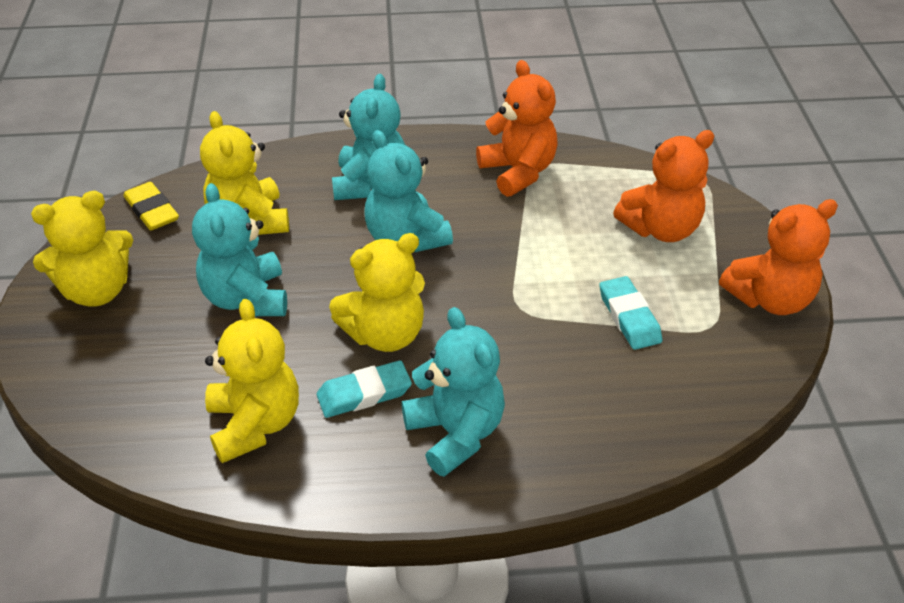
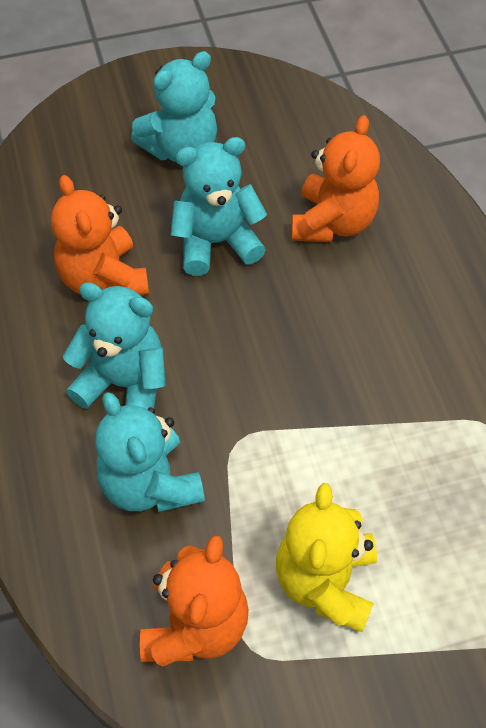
turquoise eraser: [317,360,412,418] [599,276,662,350] = 2 -> none = 0
yellow eraser: [123,182,179,230] = 1 -> none = 0
yellow teddy bear: [31,191,133,307] [200,111,289,235] [205,299,299,463] [329,233,425,352] = 4 -> [276,483,377,633] = 1

